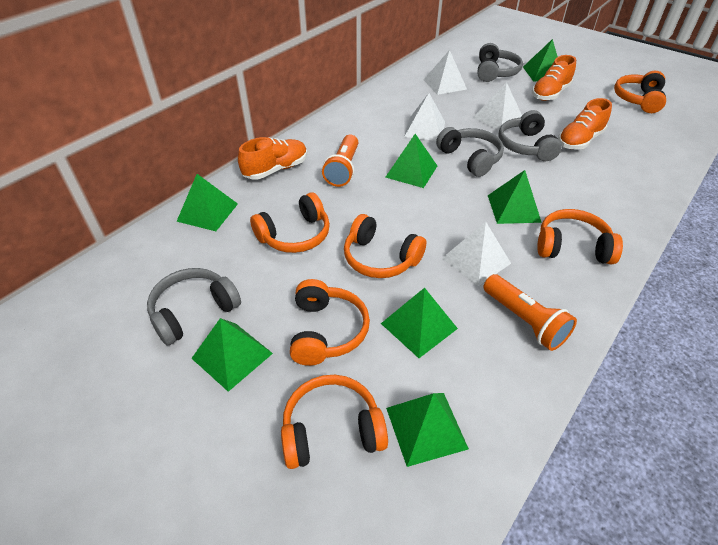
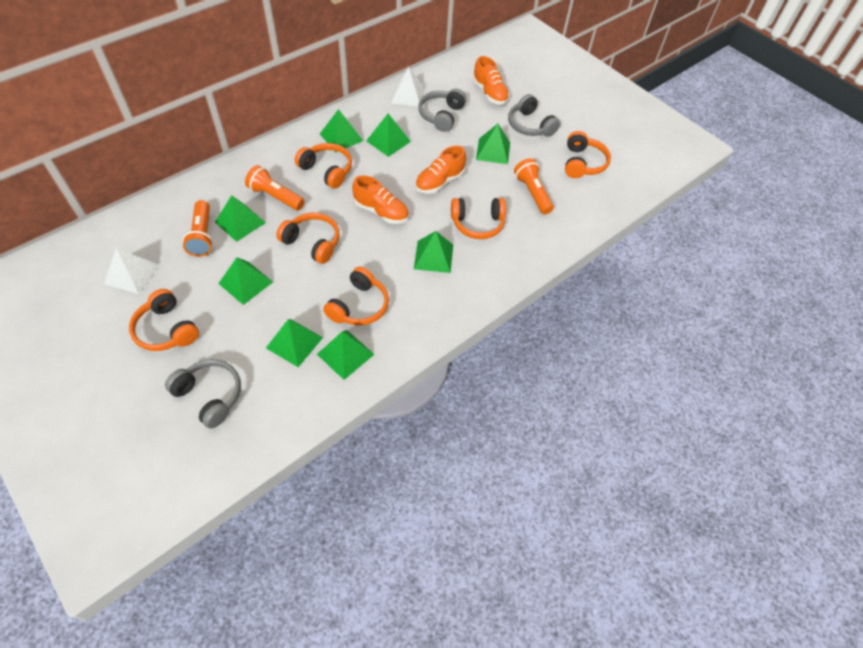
green pyramid: [176,174,238,231] [191,318,273,392] [381,288,458,358] [385,134,437,188] [386,393,469,467] [488,170,542,224] [523,39,558,82] = 7 -> [215,195,266,242] [218,257,273,305] [266,319,323,367] [317,330,375,380] [320,109,363,153] [366,114,411,157] [414,231,453,273] [476,124,510,164] = 8
grey headphones: [147,268,241,345] [436,127,504,177] [477,43,523,82] [498,110,562,161] = 4 -> [165,359,241,428] [418,89,466,132] [508,94,560,137] = 3
orange flashlight: [322,135,358,187] [483,274,577,351] = 2 -> [182,200,213,257] [245,165,305,210] [514,158,554,215] = 3
white pyramid: [404,93,445,141] [424,50,467,95] [442,222,511,286] [474,82,522,131] = 4 -> [104,248,159,294] [391,67,425,106] = 2

